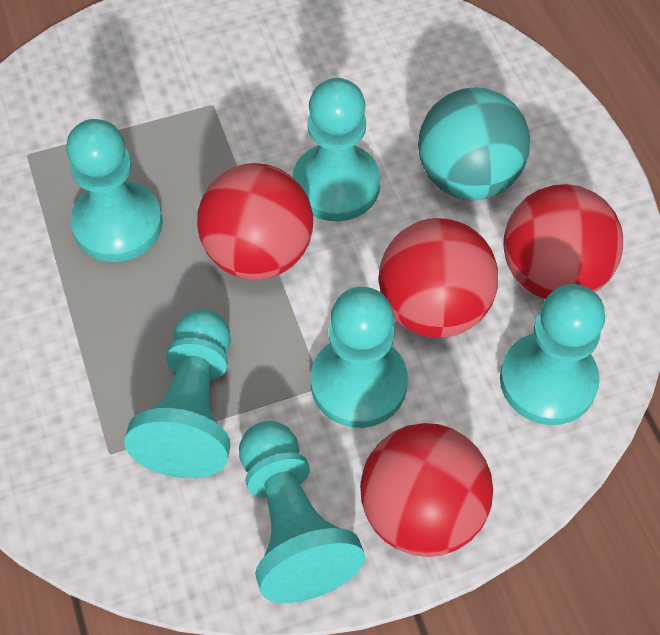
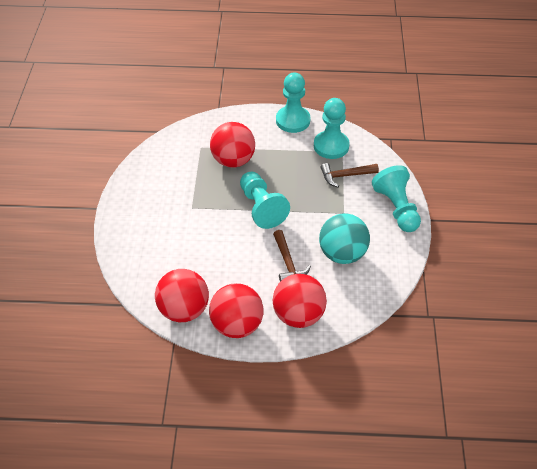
brown hammer: none = 0 -> [273,230,311,281] [320,163,379,188] = 2
turquoise pawn: [66,119,163,262] [124,309,231,478] [239,421,365,603] [293,78,380,221] [311,287,408,428] [500,284,605,425] = 6 -> [240,172,290,229] [276,73,311,133] [314,98,350,159] [372,165,421,232] = 4

